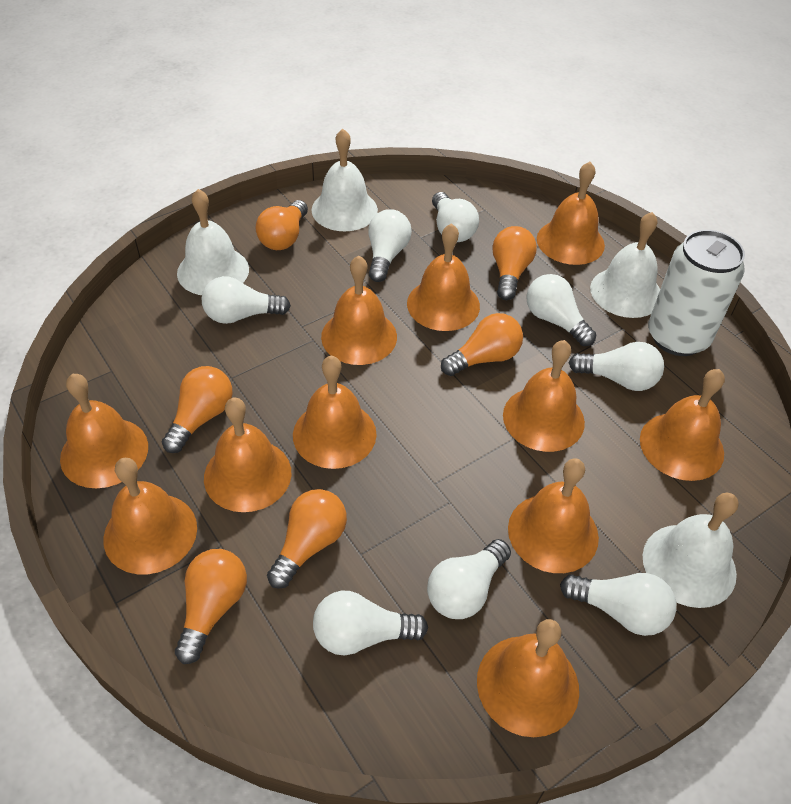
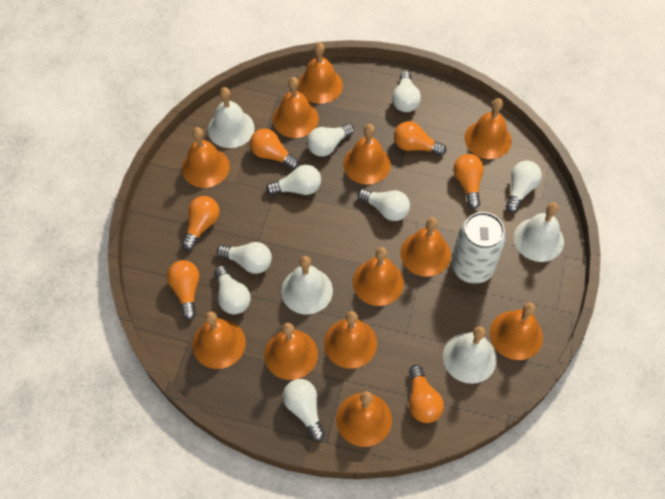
orange bell: [60,373,148,488] [103,458,197,574] [204,397,292,512] [293,356,376,469] [321,255,397,365] [407,223,480,331] [477,619,579,737] [503,340,585,452] [508,458,599,573] [537,161,605,265] [640,369,725,481] = 11 -> [182,127,230,188] [192,311,246,369] [264,323,318,380] [273,77,319,138] [298,42,343,104] [324,311,377,369] [336,391,392,447] [343,124,391,184] [353,247,404,306] [400,217,451,277] [465,98,512,159] [490,302,543,360] = 12

